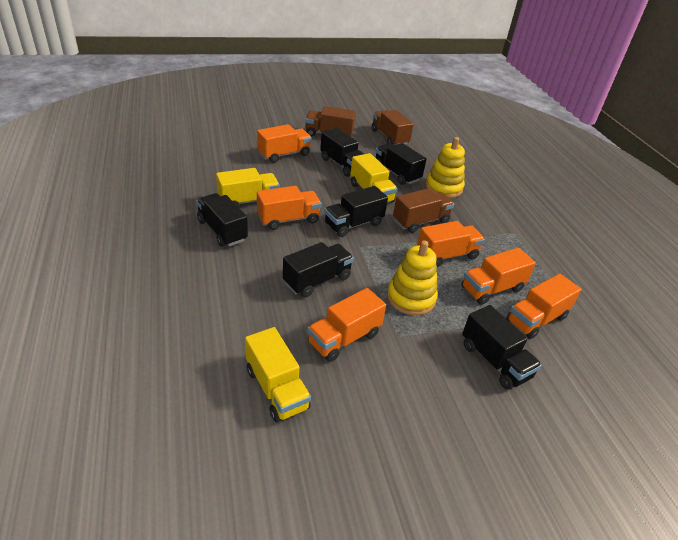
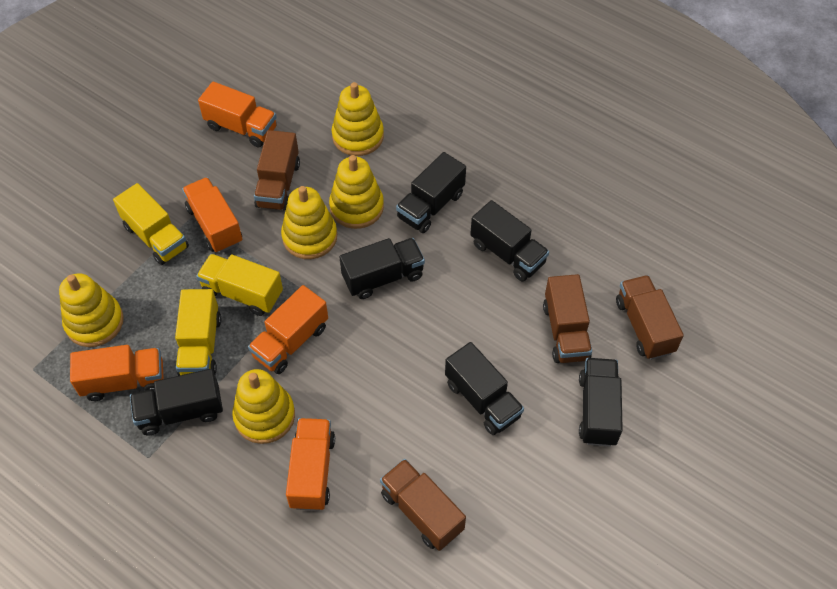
brown truck: [305,106,356,137] [372,110,414,145] [393,188,454,233] = 3 -> [254,130,300,211] [380,459,466,551] [543,274,592,363] [616,275,684,360] = 4
orange truck: [257,124,312,163] [257,186,322,230] [307,288,386,362] [417,221,485,267] [461,247,536,305] [506,274,582,339] = 6 -> [70,345,164,401] [182,177,242,253] [198,81,277,147] [248,285,328,374] [286,418,335,511] = 5
yellow stacking toy: [387,240,438,315] [425,137,465,198] = 2 -> [59,273,124,347] [232,369,295,444] [281,186,337,259] [329,155,384,229] [332,82,384,156] = 5

